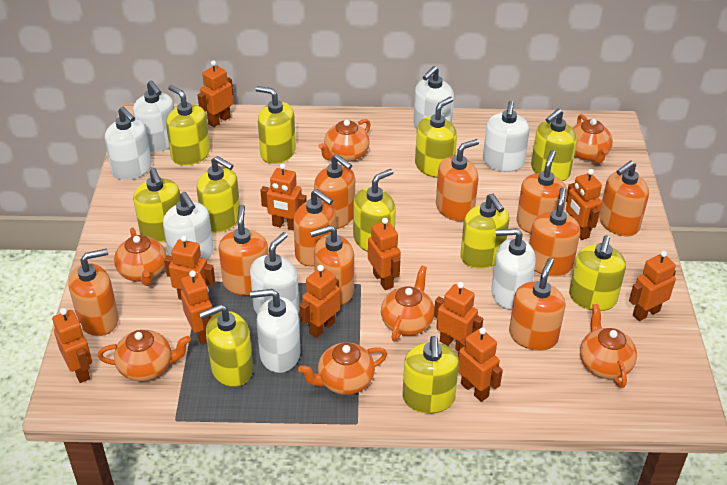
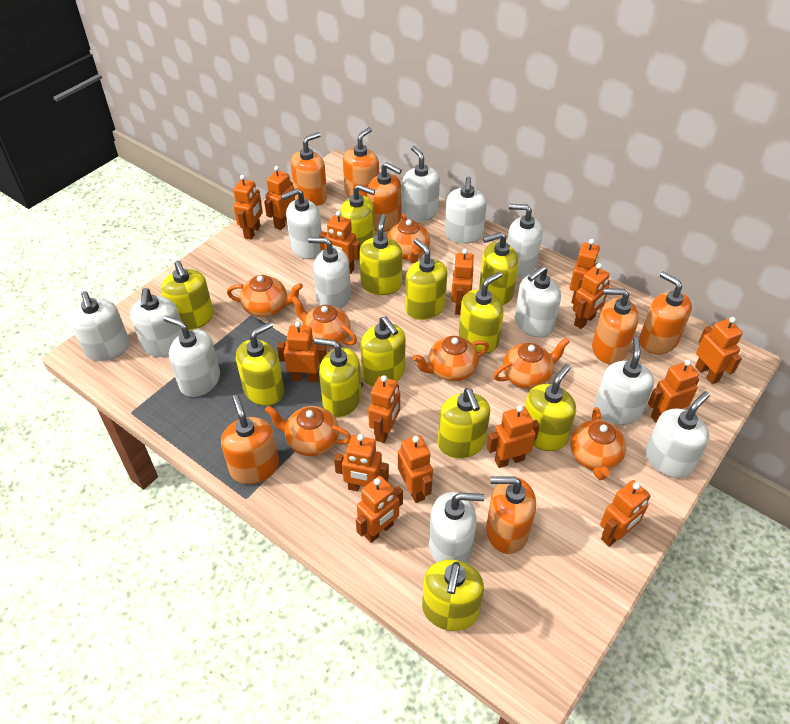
orange robot: [52,308,92,383] [164,235,215,300] [181,270,213,345] [198,60,233,127] [260,163,307,230] [299,265,340,338] [368,218,401,290] [434,282,483,351] [458,327,503,402] [566,169,602,240] [629,251,676,321] = 11 -> [233,175,263,240] [264,166,296,230] [277,321,327,382] [319,211,360,274] [334,434,389,491] [356,476,403,543] [368,375,400,443] [398,435,433,503] [451,249,474,315] [487,405,540,468] [570,239,600,304] [573,263,610,329] [600,480,650,547] [648,360,699,423] [695,317,743,384] = 15
orange soap dispenser: [68,249,119,336] [219,204,269,295] [293,189,336,266] [310,225,354,305] [314,154,355,229] [436,139,479,221] [509,258,566,351] [516,150,567,234] [529,187,580,276] [599,160,649,236] = 10 -> [221,395,279,484] [291,132,327,206] [343,127,379,198] [367,162,402,232] [486,476,536,554] [592,288,639,364] [639,272,692,354] = 7
white soap dispenser: [105,107,152,180] [133,80,175,152] [163,192,214,260] [250,232,299,314] [250,289,301,373] [413,66,454,129] [483,101,530,172] [491,228,536,310] = 8 -> [70,291,129,361] [130,288,182,357] [164,316,220,397] [281,189,322,259] [308,237,351,309] [402,146,440,222] [429,492,484,563] [444,176,487,244] [507,204,543,278] [514,266,561,338] [594,337,654,425] [646,391,710,478] = 12
yellow soap dispenser: [133,168,180,242] [166,85,210,166] [197,156,240,233] [199,304,253,387] [256,86,296,164] [353,169,396,252] [402,336,459,414] [415,97,457,178] [460,194,509,269] [531,109,577,181] [569,235,626,311] = 11 -> [161,260,214,330] [236,322,284,406] [314,338,361,417] [340,184,375,247] [359,214,402,295] [360,316,406,387] [405,238,447,320] [422,560,484,631] [438,388,490,458] [459,272,504,353] [479,232,519,305] [525,364,576,451] = 12

